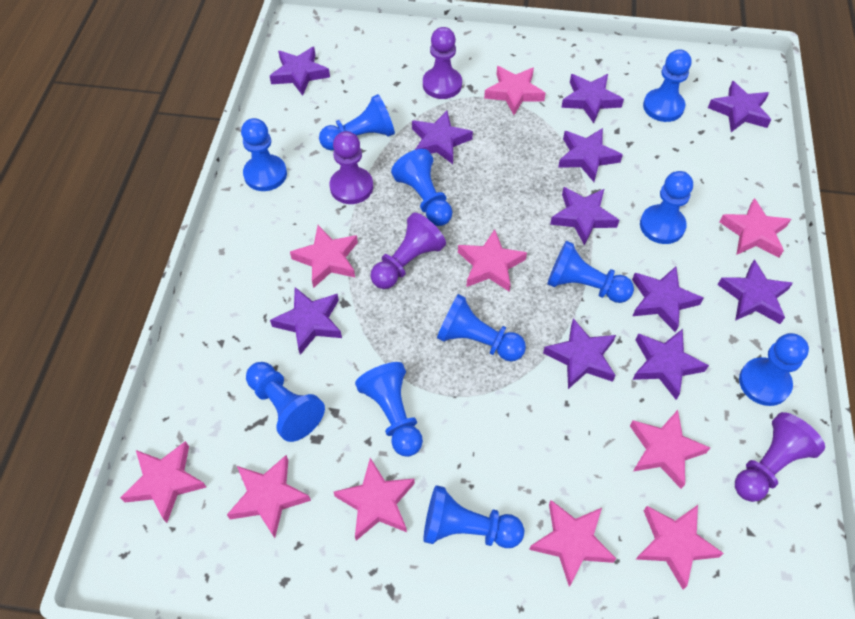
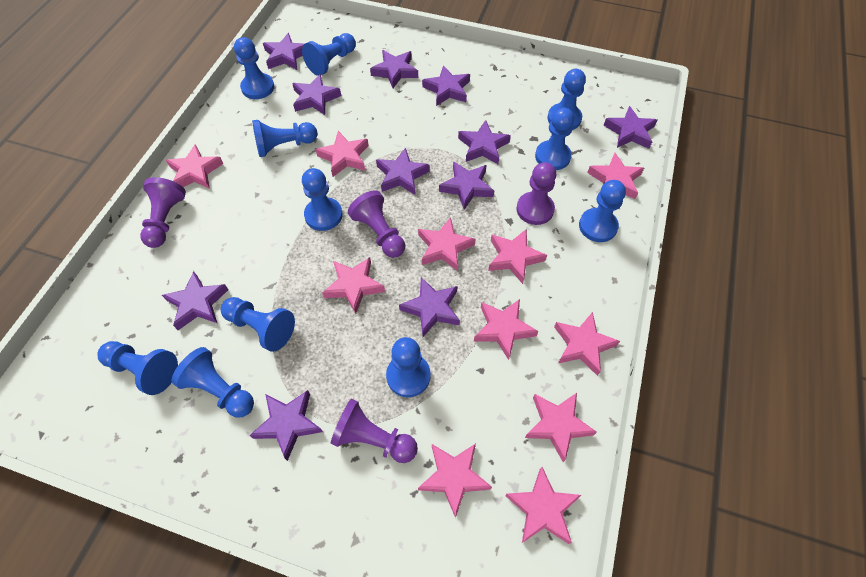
pink star: [120,441,207,523] [227,455,311,538] [290,225,358,288] [334,458,415,541] [458,229,527,292] [484,66,546,115] [529,500,616,587] [630,410,710,489] [636,505,724,590] [720,198,791,258] = 10 -> [166,144,223,189] [315,131,369,177] [322,257,385,314] [418,217,475,271] [418,443,492,518] [474,299,538,360] [488,229,547,284] [505,467,581,544] [525,393,597,462] [554,312,620,376] [587,153,644,199] = 11

